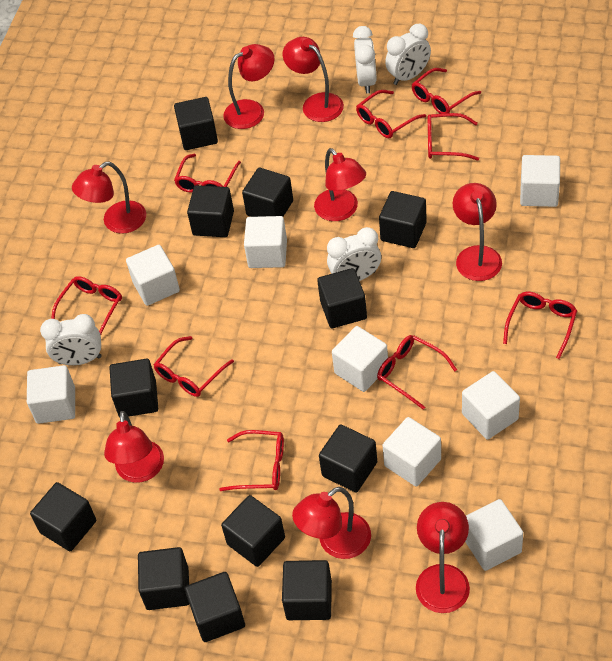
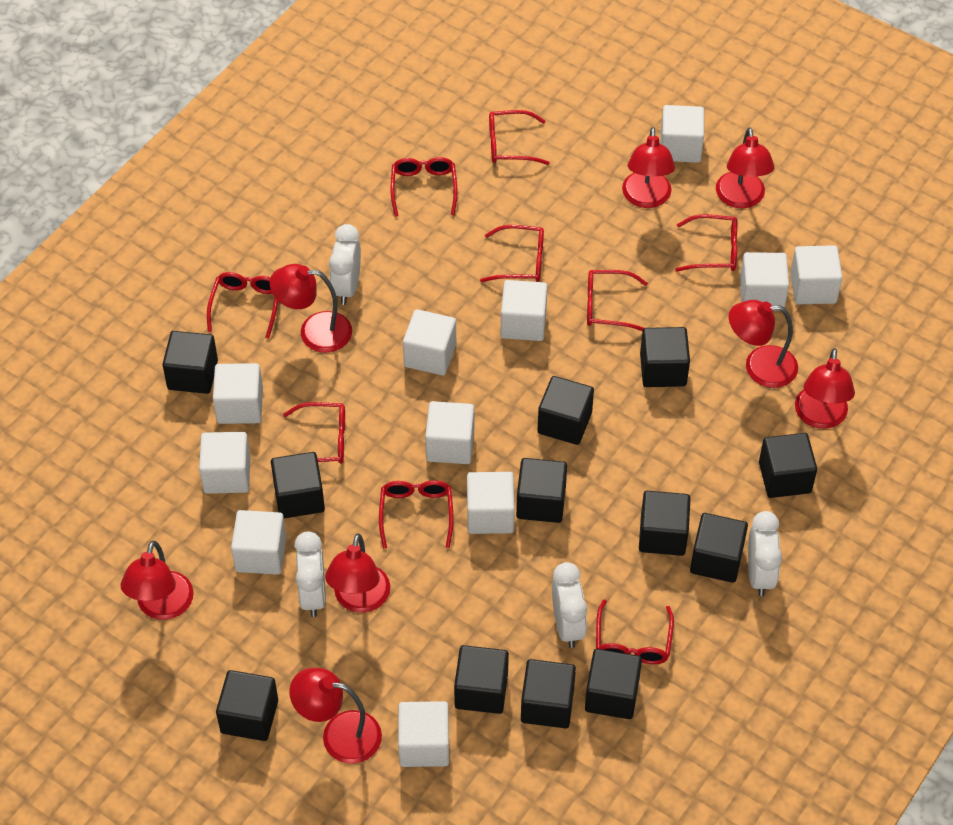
white cube: [27,365,75,424] [126,245,180,306] [244,216,287,268] [332,326,388,392] [383,417,441,487] [462,371,520,440] [465,499,523,571] [520,155,560,207] = 8 -> [199,432,250,494] [213,363,263,424] [231,510,286,575] [398,701,449,767] [403,309,456,375] [425,401,474,464] [467,472,515,534] [501,280,548,341] [660,105,704,163] [740,252,789,311] [790,245,843,304] = 11

